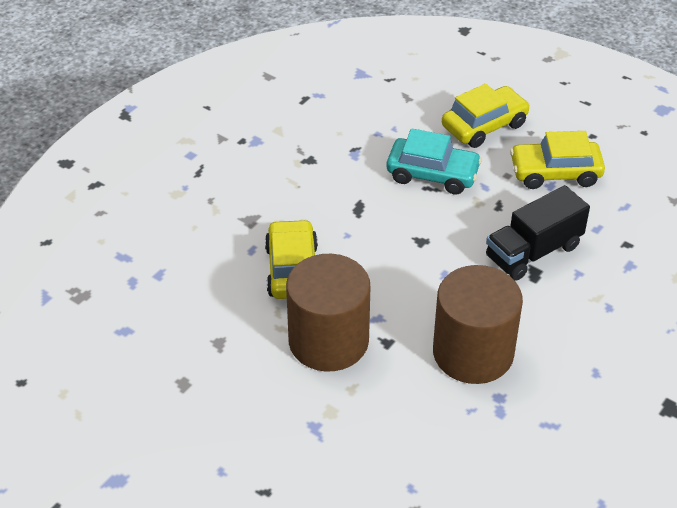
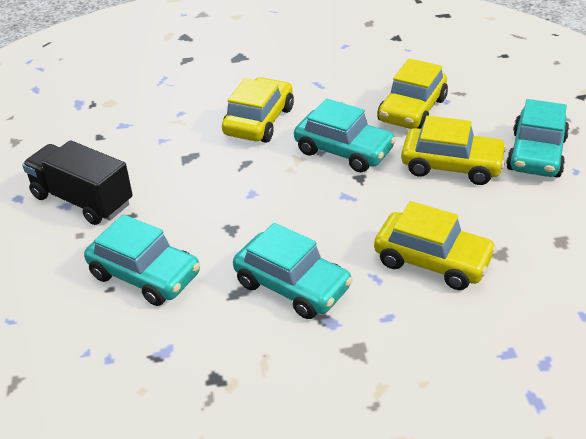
brown cylinder: [286,254,370,372] [433,265,523,384] = 2 -> none = 0
turquoise car: [387,128,482,195] = 1 -> [84,214,200,306] [233,223,353,319] [294,99,396,172] [506,99,569,178] = 4
yellow car: [265,219,318,299] [442,84,530,148] [510,131,605,189] = 3 -> [222,77,294,143] [374,201,497,290] [377,58,448,129] [401,115,507,185] = 4

